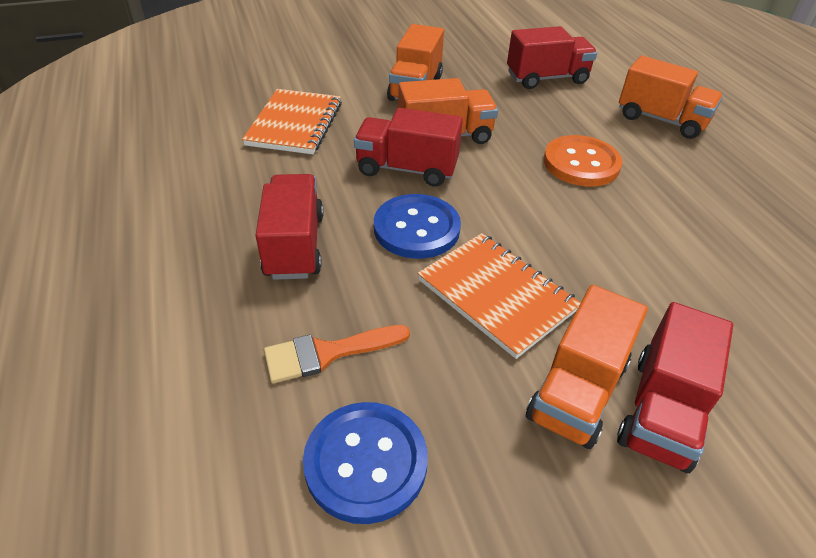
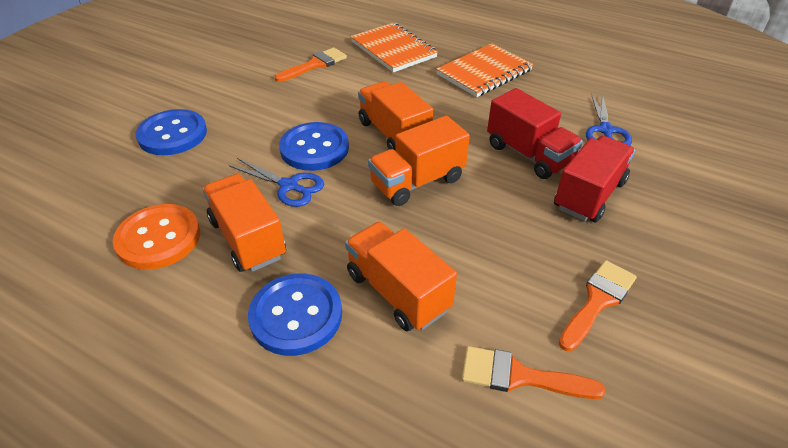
blue button: [303,402,428,524] [374,194,461,259] = 2 -> [136,109,207,155] [248,274,342,356] [279,122,349,171] = 3
blue scissors: none = 0 -> [229,158,324,207] [586,94,632,145] = 2
orange brush: [264,325,410,383] = 1 -> [275,47,347,82] [462,346,606,399] [558,260,637,351] = 3
red truck: [255,174,324,280] [354,108,463,187] [507,26,597,89] [617,302,733,473] = 4 -> [487,88,583,179] [554,136,635,223] = 2

